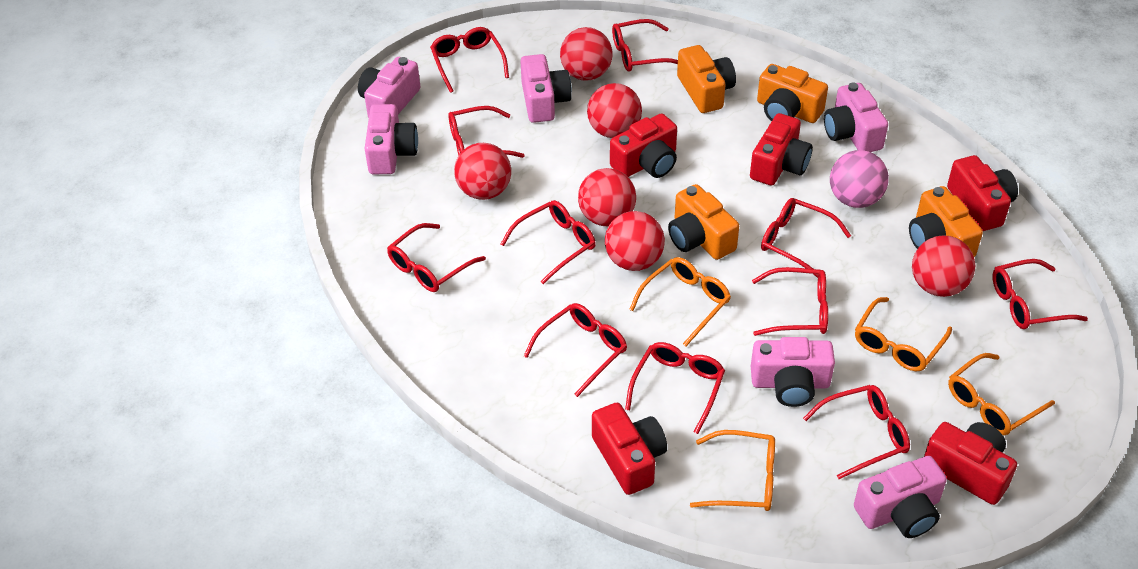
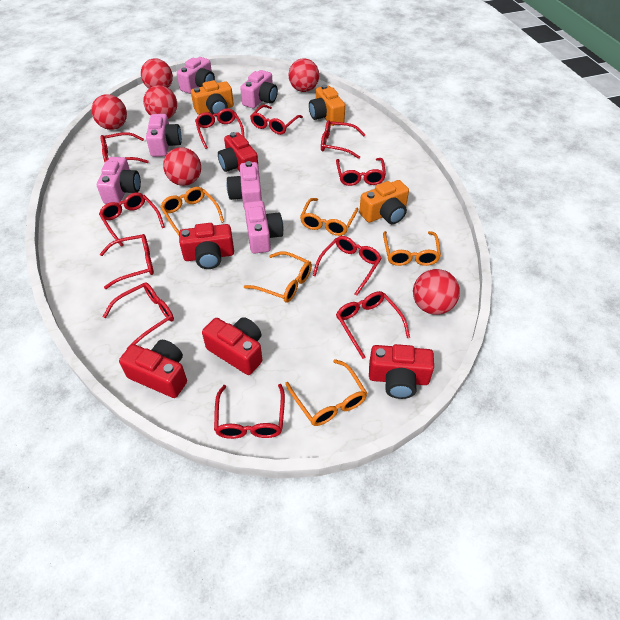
orange camera: [668,184,739,260] [677,45,736,113] [757,64,828,123] [909,186,983,257] = 4 -> [191,80,234,117] [309,85,345,126] [359,180,409,224] = 3
orange glasses: [629,257,731,346] [690,430,775,511] [855,297,952,371] [948,353,1055,435] = 4 -> [160,187,224,235] [244,251,312,303] [285,359,367,426] [300,198,358,236] [383,231,441,266] = 5
pink ball: [830,150,889,208] = 1 -> none = 0

